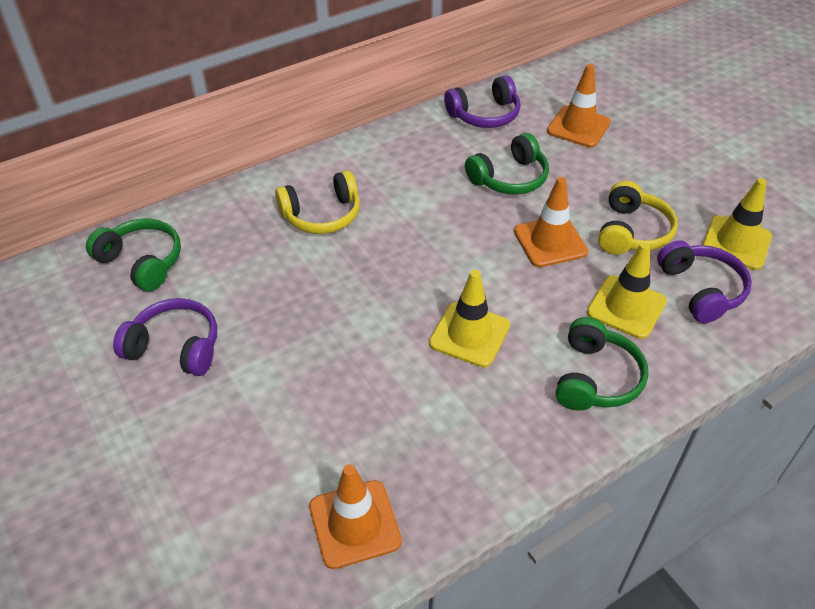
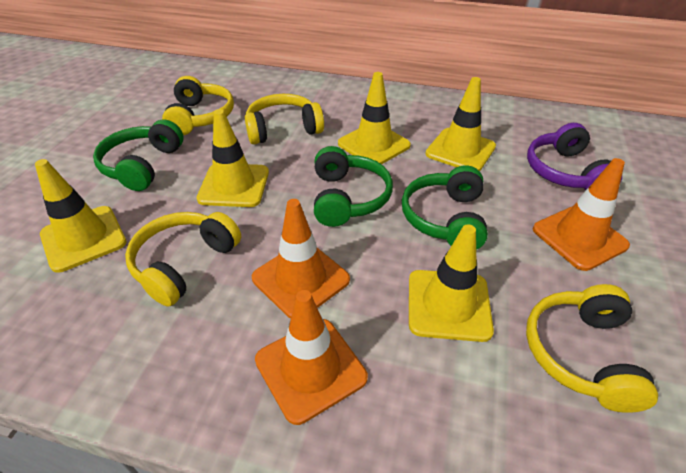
purple headphones: [113,298,217,376] [444,75,521,128] [657,240,752,323] = 3 -> [527,123,622,190] = 1
yellow headphones: [275,170,360,234] [598,180,678,255] = 2 -> [125,212,241,307] [162,76,234,135] [245,94,324,144] [526,284,658,413] = 4
yellow traffic cone: [429,270,510,367] [587,242,667,339] [702,178,772,270] = 3 -> [35,159,127,273] [197,109,269,207] [338,72,411,164] [409,224,494,342] [425,77,496,171] = 5

